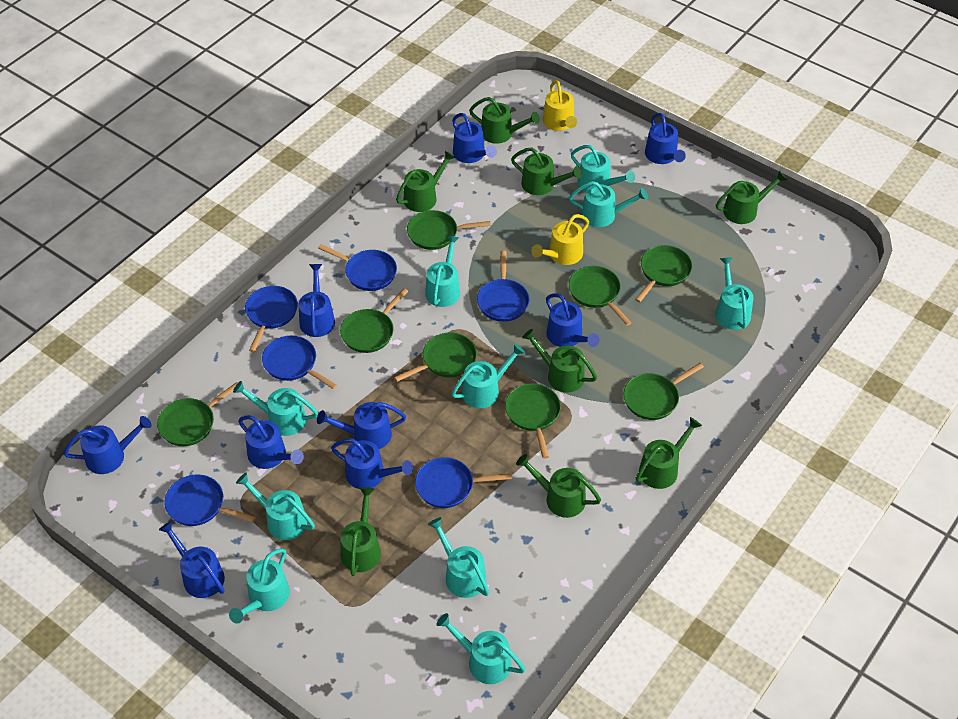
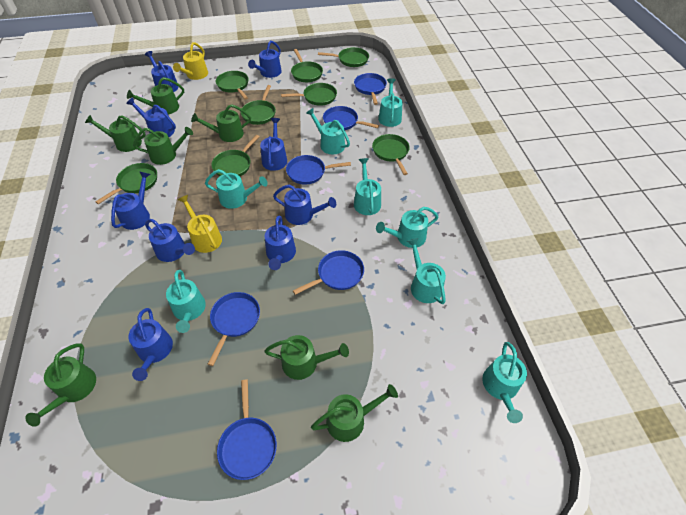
green watering can: [340,487,381,576] [396,151,455,212] [469,97,540,144] [511,147,582,195] [516,454,601,518] [522,329,597,392] [636,417,702,489] [716,171,787,224] = 8 -> [25,344,96,427] [85,115,146,152] [127,77,184,115] [133,127,193,165] [191,104,251,142] [264,335,349,380] [311,384,398,442] = 7
turquoise watering can: [229,548,290,624] [233,381,318,436] [236,473,315,540] [425,235,460,307] [428,517,489,598] [436,613,526,684] [451,344,525,408] [569,181,648,227] [571,145,635,192] [715,257,754,330] = 10 -> [166,270,206,333] [205,169,268,209] [306,108,350,154] [354,158,381,215] [376,207,439,248] [378,78,403,127] [407,238,446,304] [482,342,527,423] = 8

